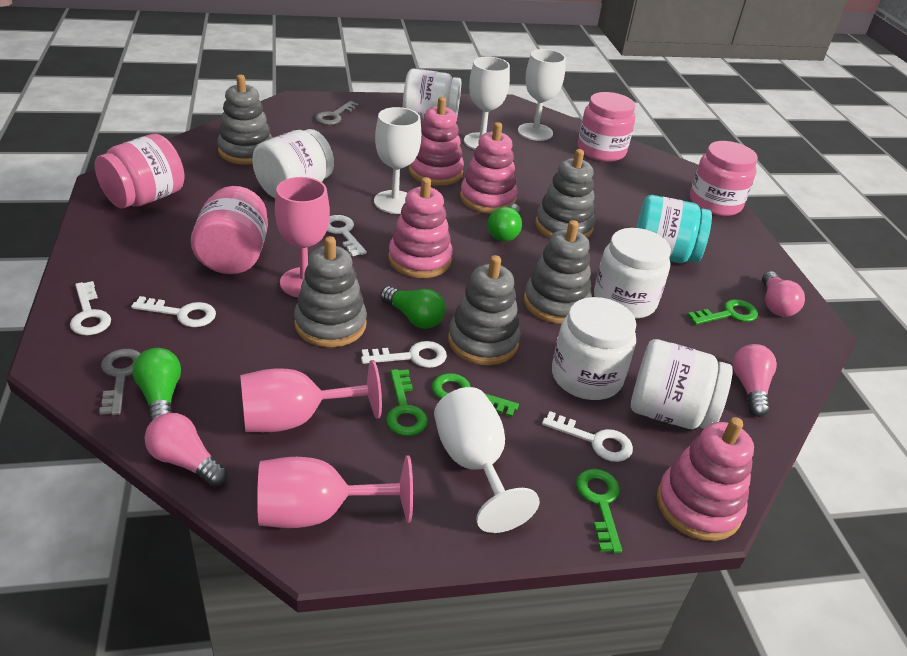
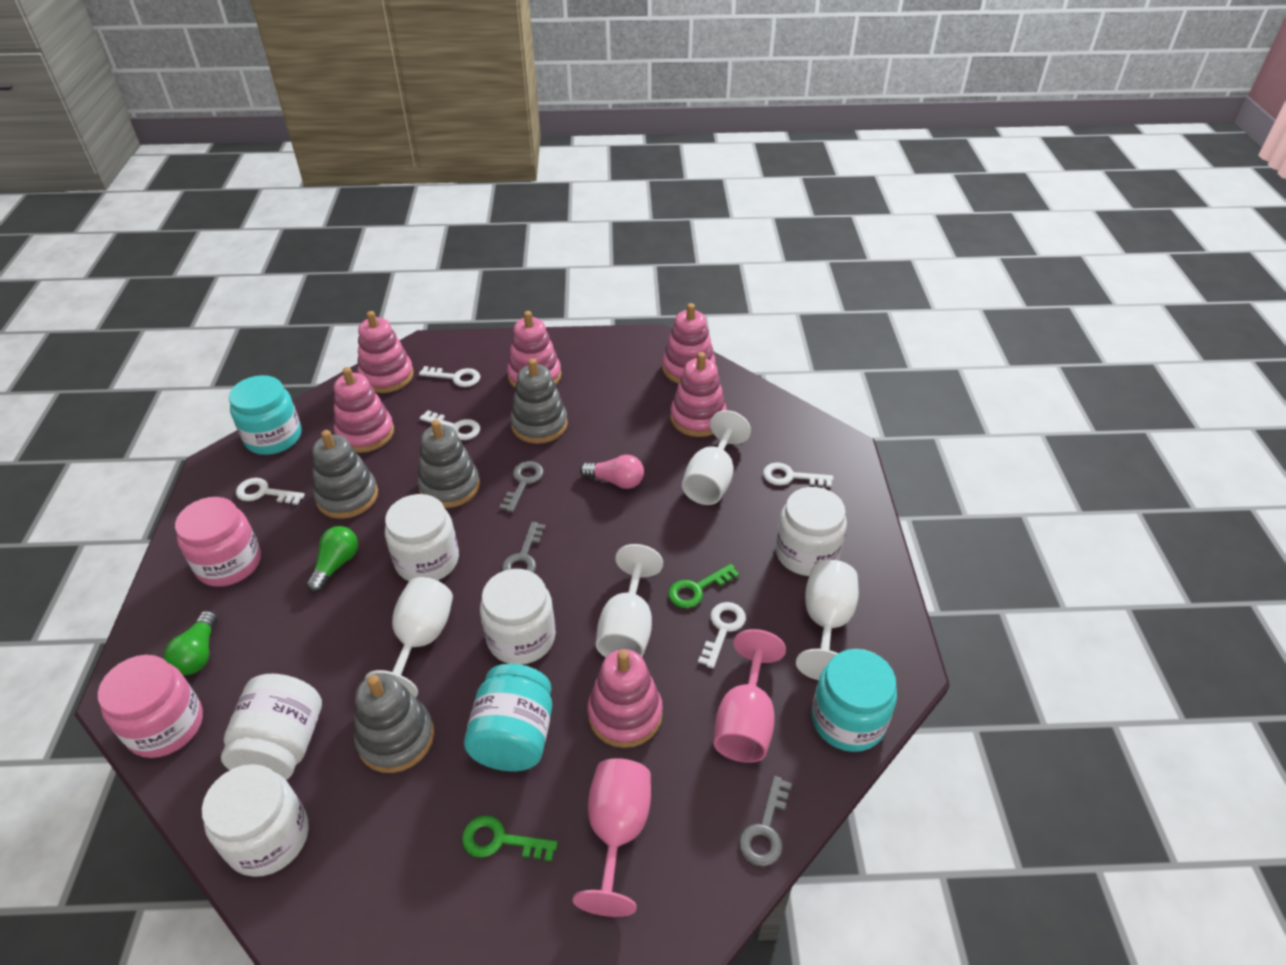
green key: [386,369,428,436] [432,373,519,417] [576,469,622,553] [688,299,758,325] = 4 -> [462,816,558,862] [668,564,739,608] = 2
green light bulb: [133,348,181,423] [380,286,445,329] [488,204,522,241] = 3 -> [164,611,217,675] [306,526,358,593] = 2
grey key: [99,349,141,415] [315,101,359,125] = 2 -> [500,461,544,512] [502,522,546,573] [739,776,792,866] = 3
grey stacking toy: [217,74,273,165] [294,236,367,347] [448,255,521,365] [524,220,592,324] [535,149,595,239] = 5 -> [312,430,378,519] [354,673,434,773] [417,420,480,508] [510,358,568,444] = 4
pink goblet: [240,360,382,432] [257,455,413,528] [275,177,330,297] = 3 -> [573,758,651,917] [713,629,786,763] = 2
pink jar: [95,134,184,208] [191,186,268,274] [578,92,635,162] [690,141,758,216] = 4 -> [98,655,203,758] [175,497,261,587] = 2
pink light bulb: [144,413,228,487] [733,344,777,417] [762,271,805,317] = 3 -> [580,455,644,489] = 1
pink stacking toy: [388,177,453,278] [409,97,464,186] [460,122,517,214] [657,417,754,541] = 4 -> [334,367,394,453] [357,311,414,393] [507,311,561,388] [587,649,663,748] [662,303,715,384] [670,352,727,437] = 6
turquoise jar: [636,195,712,263] = 1 -> [229,375,302,455] [464,664,552,771] [812,649,897,752] = 3

